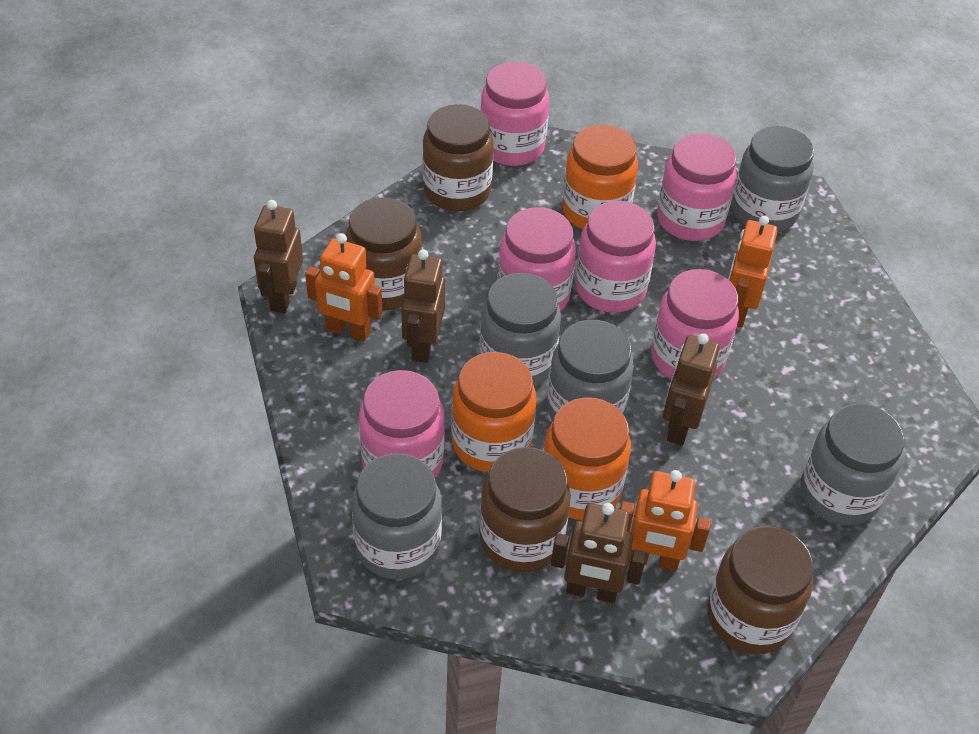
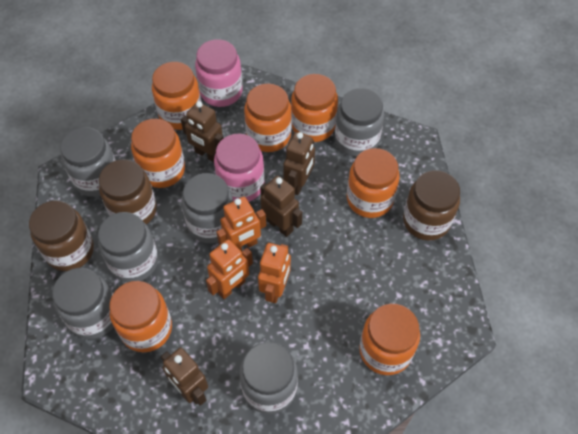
brown jar: [346,197,422,310] [422,104,494,211] [479,447,571,573] [707,526,814,654] = 4 -> [29,201,94,271] [99,159,157,224] [403,170,460,241] = 3
grey jar: [352,453,442,580] [480,273,561,387] [547,320,634,420] [732,126,814,232] [800,404,905,526] = 5 -> [52,268,114,339] [60,127,116,197] [98,212,158,282] [181,173,233,243] [239,342,298,414] [335,88,384,157] = 6
orange jar: [451,352,536,472] [543,398,631,520] [562,125,638,229] = 3 -> [109,281,172,352] [131,119,185,188] [152,62,201,130] [244,84,292,152] [291,74,338,142] [347,148,400,218] [359,304,420,375] = 7
pink jar: [359,370,445,477] [480,62,549,166] [498,207,576,312] [575,201,656,313] [651,269,739,379] [657,133,737,241] = 6 -> [195,39,243,107] [214,134,265,202] = 2

